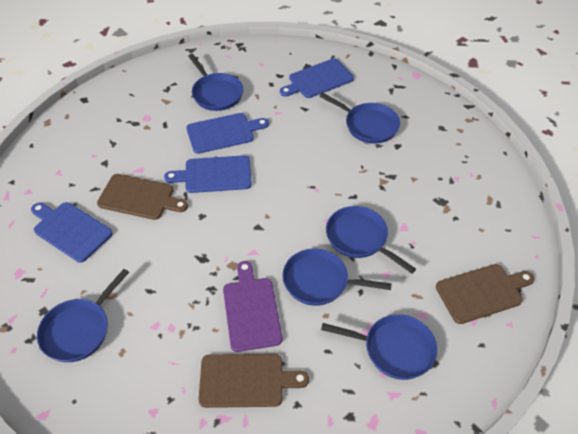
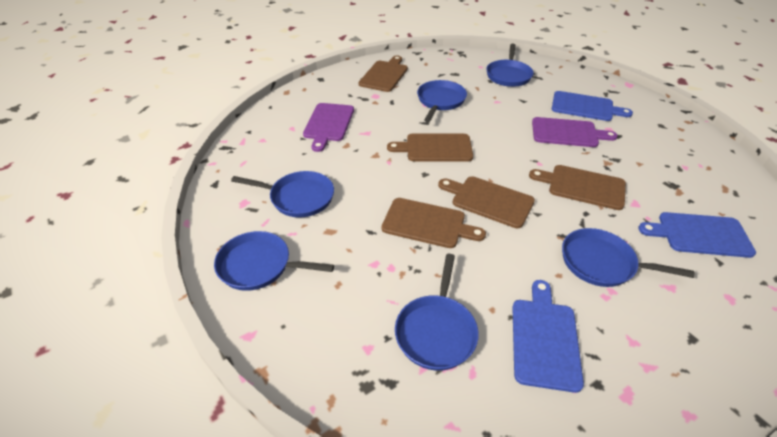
blue cutting board: [31,202,113,263] [164,155,252,193] [186,113,269,154] [280,58,354,98] = 4 -> [512,280,584,393] [552,91,633,121] [638,212,756,258] = 3
brown cutting board: [97,174,188,220] [199,354,309,408] [436,264,534,324] = 3 -> [359,56,408,92] [382,198,486,248] [387,133,473,162] [438,176,535,228] [529,165,626,210] = 5
purple cutting board: [223,261,282,352] = 1 -> [303,103,354,152] [532,117,618,147] = 2

